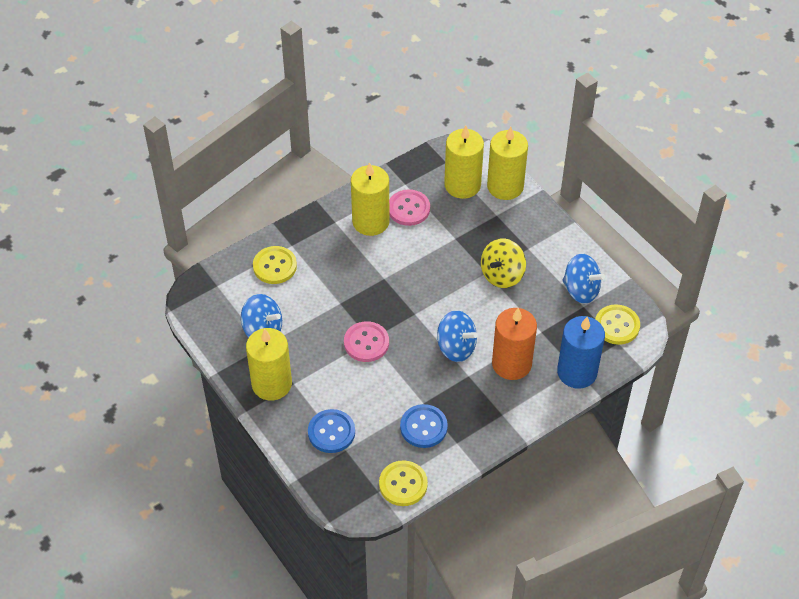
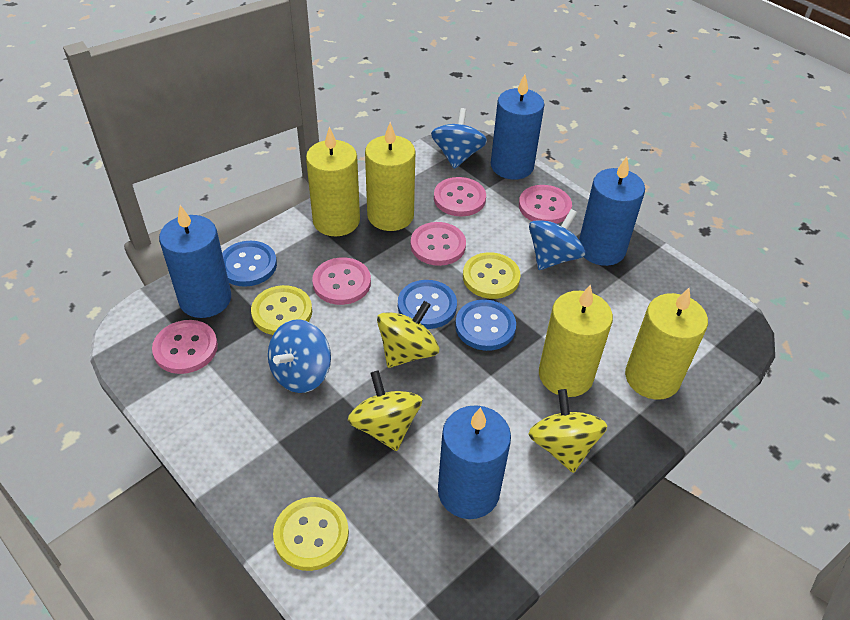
blue button: [308,409,355,453] [400,404,448,448] = 2 -> [222,241,277,287] [398,280,457,329] [455,299,516,351] = 3
blue candle: [557,316,605,389] = 1 -> [159,205,231,318] [438,405,511,519] [491,74,545,179] [579,157,645,266] = 4
orange candle: [492,308,537,380] = 1 -> none = 0
pink button: [344,321,389,362] [389,189,430,226] = 2 -> [152,320,218,374] [312,257,371,305] [411,222,466,266] [434,177,486,217] [519,185,572,224] = 5
yellow spinning top: [481,238,526,288] = 1 -> [348,370,422,451] [377,301,439,368] [528,389,607,473] = 3

